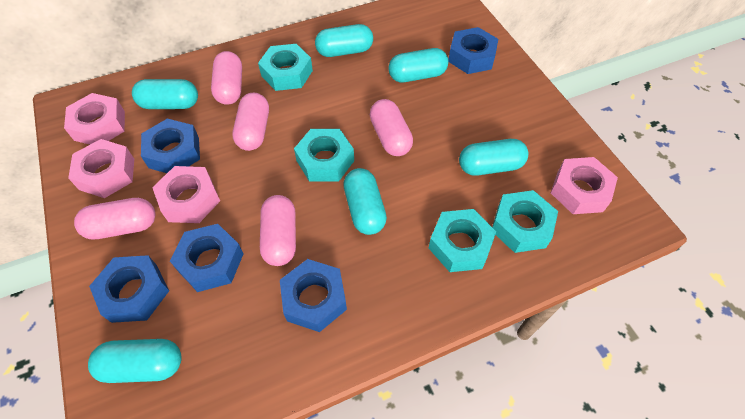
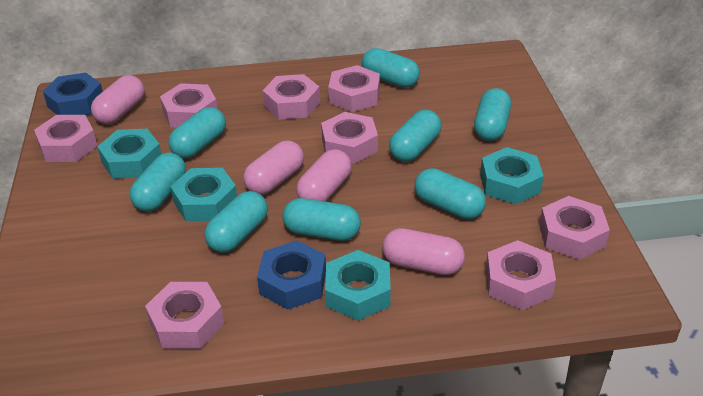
blue nut: [89,255,169,323] [141,119,200,173] [170,224,244,292] [280,259,347,332] [448,27,498,74] = 5 -> [43,73,103,115] [257,241,326,310] = 2
pink capsule: [74,198,156,239] [211,51,242,105] [233,93,269,151] [260,195,296,266] [370,99,413,156] = 5 -> [91,75,145,124] [243,141,304,195] [296,149,352,202] [382,228,465,275] = 4
pink nut: [64,93,125,144] [68,139,134,198] [152,166,220,223] [551,157,618,214] = 4 -> [34,115,98,162] [145,282,224,349] [160,83,218,128] [262,74,320,119] [321,112,378,164] [328,65,380,112] [486,240,556,310] [539,196,610,260] = 8
turquoise capsule: [88,339,182,383] [132,79,198,109] [315,24,373,57] [343,168,387,235] [388,48,448,83] [459,139,528,176] = 6 -> [130,153,186,212] [168,107,226,159] [204,191,268,253] [282,198,361,241] [362,48,420,88] [389,110,441,162] [414,168,486,219] [474,88,511,141] = 8

